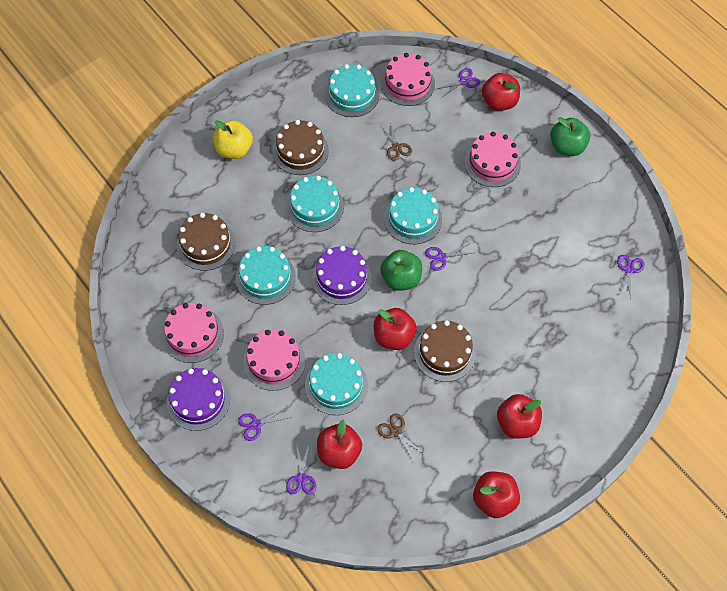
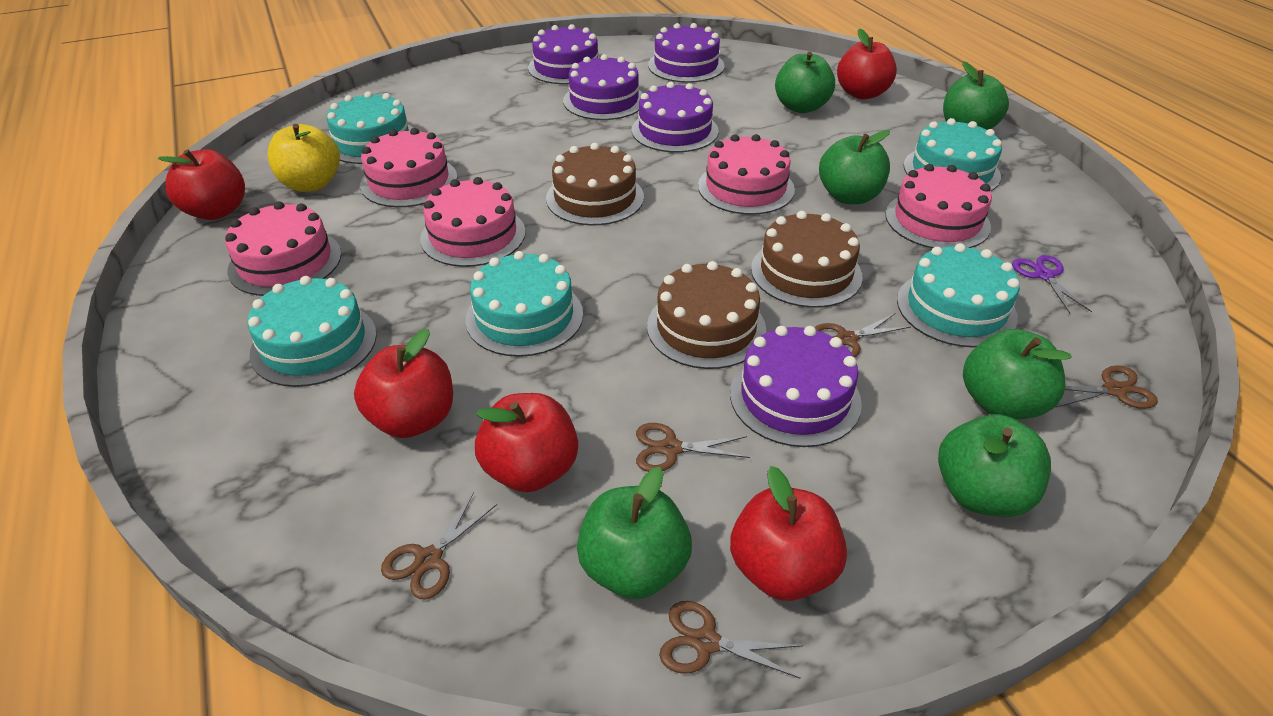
brown scissors: [377,413,424,461] [381,121,412,161] = 2 -> [381,492,497,600] [636,423,750,472] [659,601,804,678] [814,313,911,358] [1055,365,1158,409] = 5
green apple: [380,250,422,291] [550,117,590,156] = 2 -> [577,467,692,599] [775,52,835,113] [819,130,890,204] [938,414,1051,517] [943,61,1009,130] [963,329,1072,420] = 6
pink cake: [162,303,224,363] [243,329,305,391] [381,53,435,106] [464,132,521,187] = 4 -> [225,201,341,296] [360,128,457,207] [420,177,526,267] [698,134,795,215] [885,164,992,248] = 5
purple cake: [167,368,230,431] [312,246,372,305] = 2 -> [528,24,599,84] [563,54,643,120] [632,82,719,153] [648,23,724,83] [730,326,862,447] = 5
purple scissors: [238,407,292,441] [286,443,316,494] [425,244,472,271] [437,68,480,96] [617,255,644,298] = 5 -> [1012,255,1092,314] = 1

